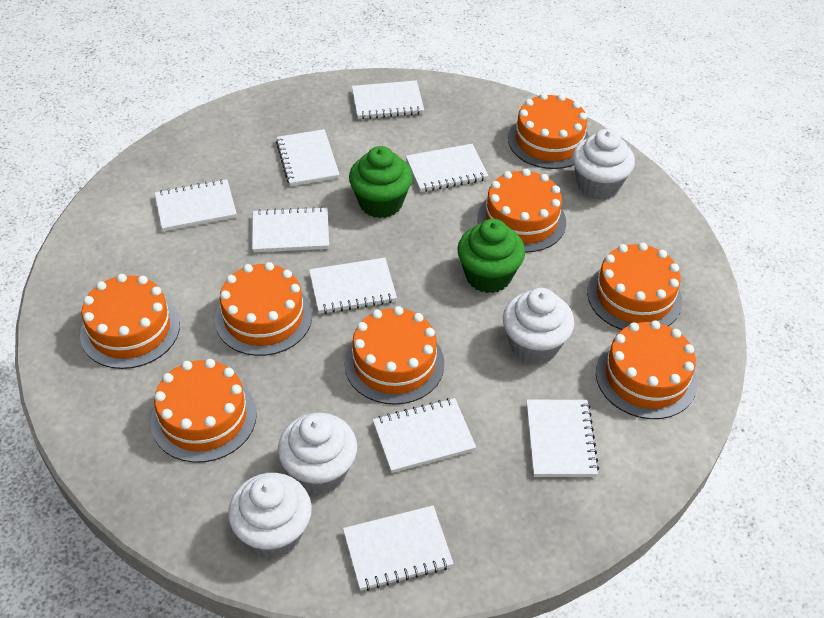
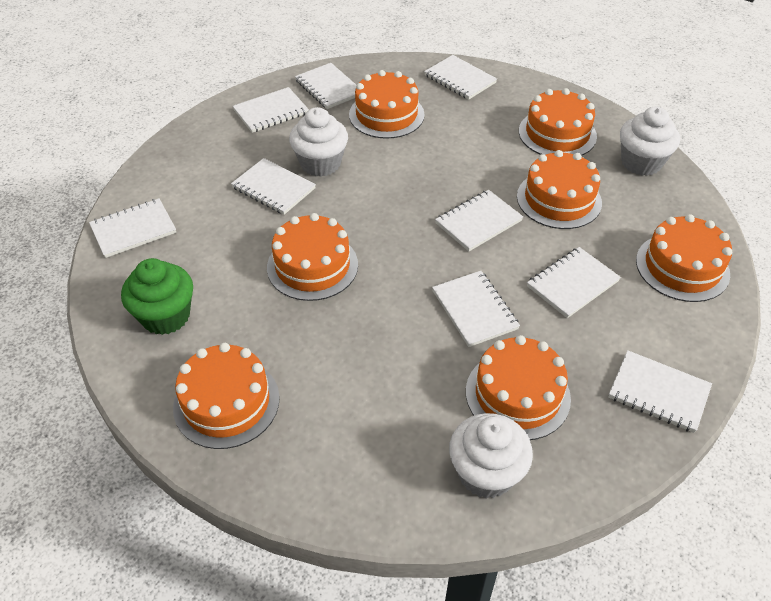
green cupcake: [349,146,413,218] [457,219,525,293] = 2 -> [121,258,193,335] = 1
orange cake: [80,274,180,369] [151,359,257,463] [215,262,312,356] [344,306,444,405] [478,169,566,253] [508,93,589,169] [587,243,682,330] [596,320,697,419] = 8 -> [173,343,280,449] [267,213,358,301] [349,70,425,139] [466,335,571,440] [517,150,602,229] [519,88,597,156] [636,214,732,302] = 7
white cupcake: [228,473,312,558] [278,413,357,494] [503,288,574,364] [572,129,635,200] = 4 -> [289,107,348,177] [449,413,533,499] [620,107,680,176] = 3

